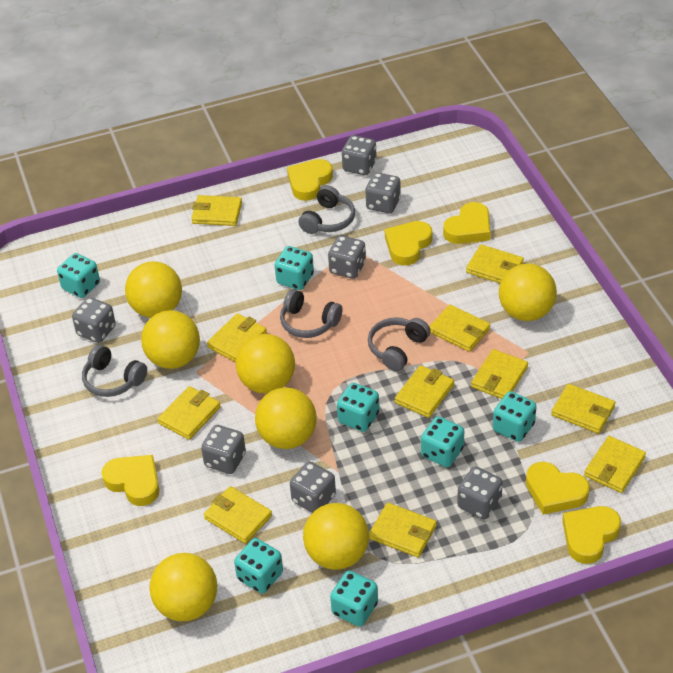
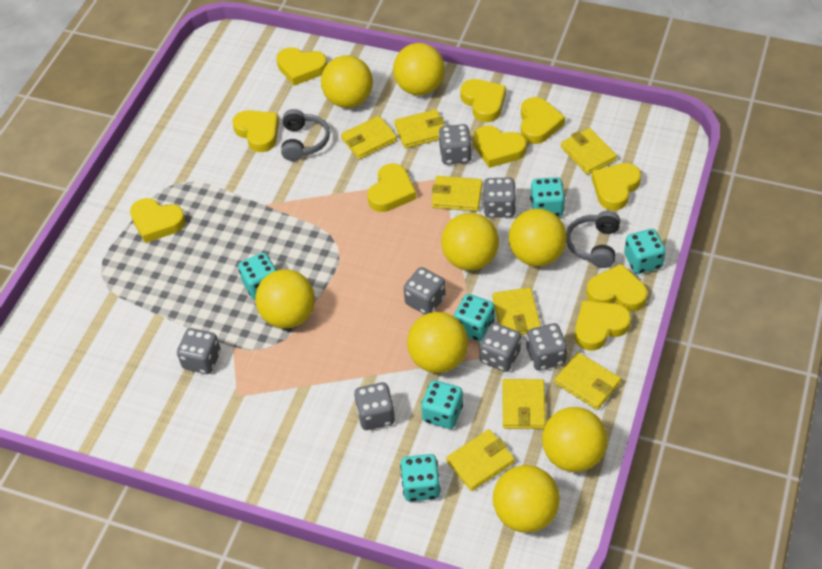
grey headphones: [82,344,147,397] [280,289,342,338] [298,185,355,234] [368,317,430,372] = 4 -> [281,109,330,161] [566,211,620,268] = 2
turquoise dice: [57,253,100,298] [234,538,283,593] [275,246,314,290] [330,571,378,627] [337,383,379,432] [421,416,464,467] [493,391,537,442] = 7 -> [238,252,277,300] [400,454,441,502] [421,380,463,429] [454,294,494,342] [530,177,565,217] [624,229,666,274] = 6
yellow ball: [125,261,182,318] [141,310,200,369] [149,553,217,621] [236,334,295,394] [255,387,317,449] [303,503,369,570] [499,263,557,321] = 7 -> [255,269,315,329] [321,55,373,108] [393,43,445,95] [407,312,468,373] [441,213,499,270] [493,465,560,533] [509,209,567,266] [542,407,607,472] = 8
yellow heart: [102,455,159,506] [287,159,333,201] [385,221,432,266] [443,202,490,244] [526,462,590,515] [562,506,621,564] = 6 -> [130,198,186,243] [233,110,279,152] [276,47,327,86] [367,163,416,212] [460,79,506,122] [473,125,527,168] [521,97,565,144] [575,301,631,351] [586,263,648,312] [591,163,641,210] = 10
yellow wallet: [158,386,221,440] [191,195,242,226] [204,486,272,544] [207,313,267,362] [369,503,437,557] [395,365,454,418] [429,305,490,352] [466,245,524,283] [471,349,528,399] [551,384,615,434] [584,436,646,493] = 11 -> [341,116,397,159] [394,109,445,148] [432,176,483,211] [446,429,515,491] [493,287,541,335] [503,379,546,429] [554,352,621,410] [561,128,617,175] = 8

